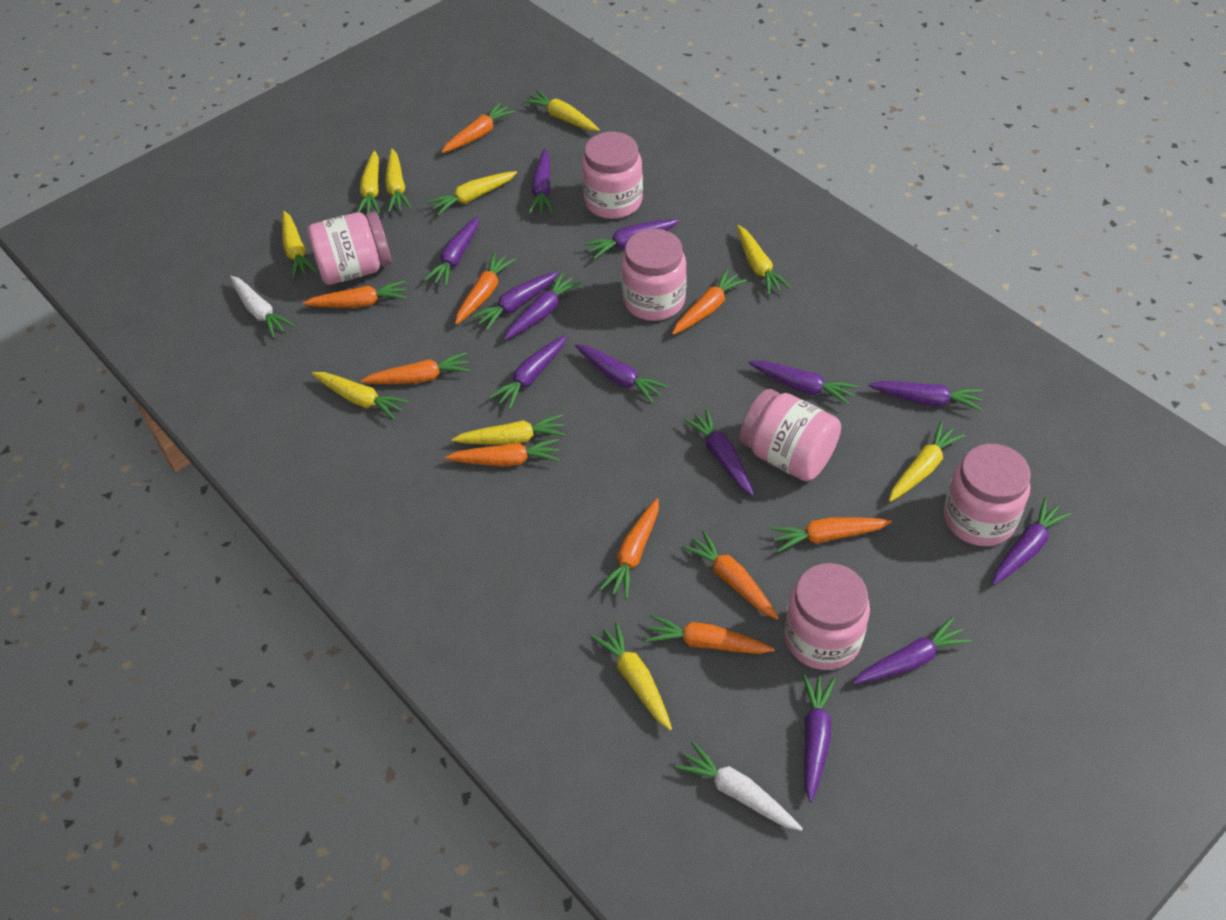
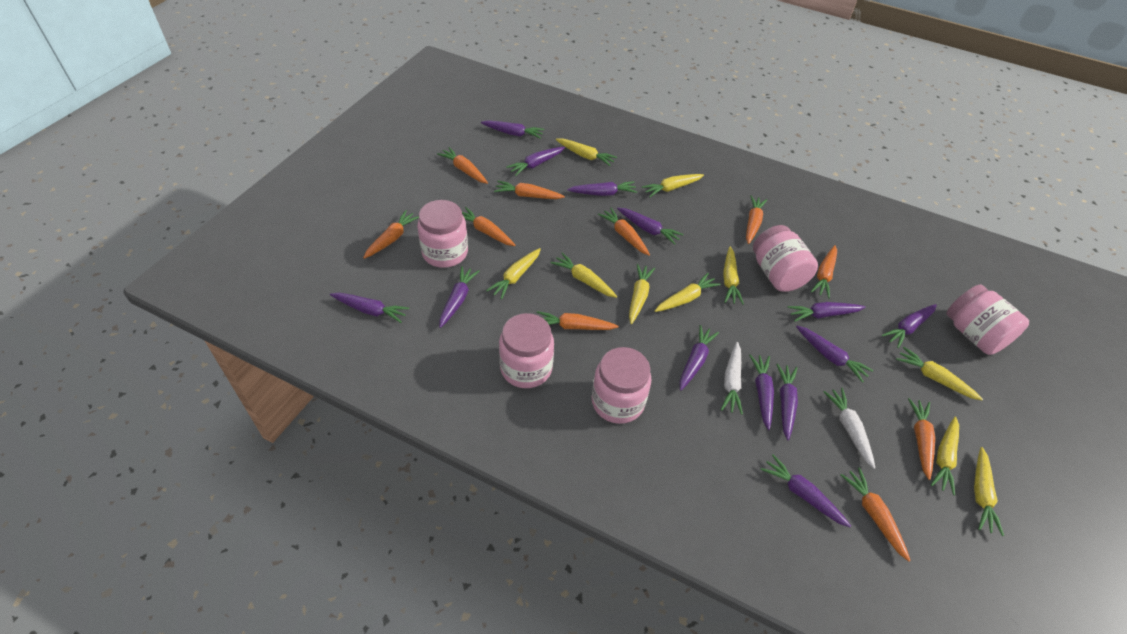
pink jar: [307,211,392,285] [582,132,643,219] [621,229,687,321] [739,389,841,481] [784,563,870,670] [943,444,1031,546] = 6 -> [417,200,468,268] [499,313,554,388] [591,347,651,424] [753,225,818,292] [946,284,1029,355] = 5

